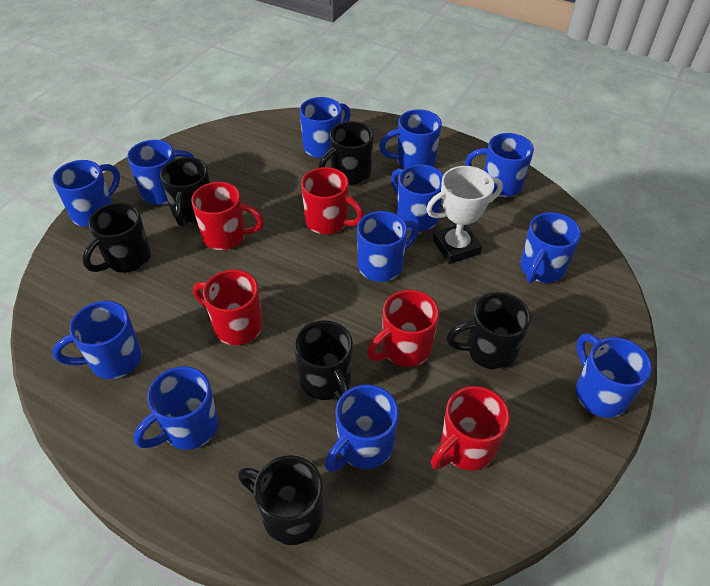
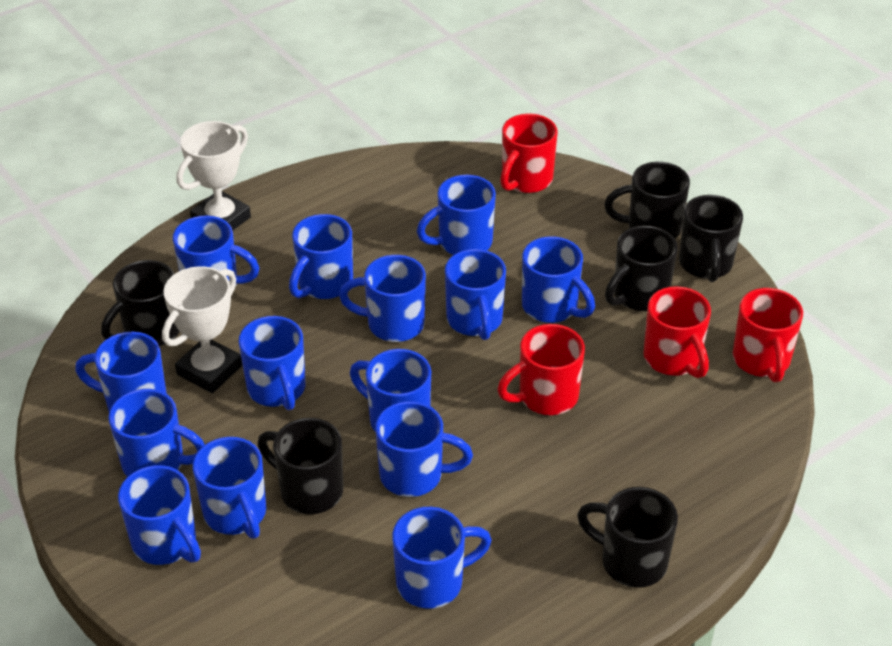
blue mug: [52,301,142,379] [53,160,120,227] [127,140,195,205] [134,366,219,450] [300,97,351,158] [325,385,399,472] [357,211,419,282] [379,109,442,168] [391,164,443,231] [465,133,534,197] [520,212,581,283] [576,333,652,418] = 12 -> [75,332,167,411] [109,389,205,477] [118,465,201,565] [173,216,259,287] [192,437,266,539] [239,316,306,410] [289,214,353,299] [339,255,426,342] [350,349,431,432] [375,401,473,497] [392,507,492,609] [417,175,496,255] [445,249,506,340] [522,237,595,323] = 14
red mug: [191,182,264,250] [193,270,263,345] [301,167,364,234] [367,290,439,367] [431,386,510,471] = 5 -> [497,324,585,415] [500,114,558,193] [644,286,711,378] [733,288,803,382] = 4
white trophy: [426,166,503,264] = 1 -> [162,266,242,393] [177,121,251,231] = 2

